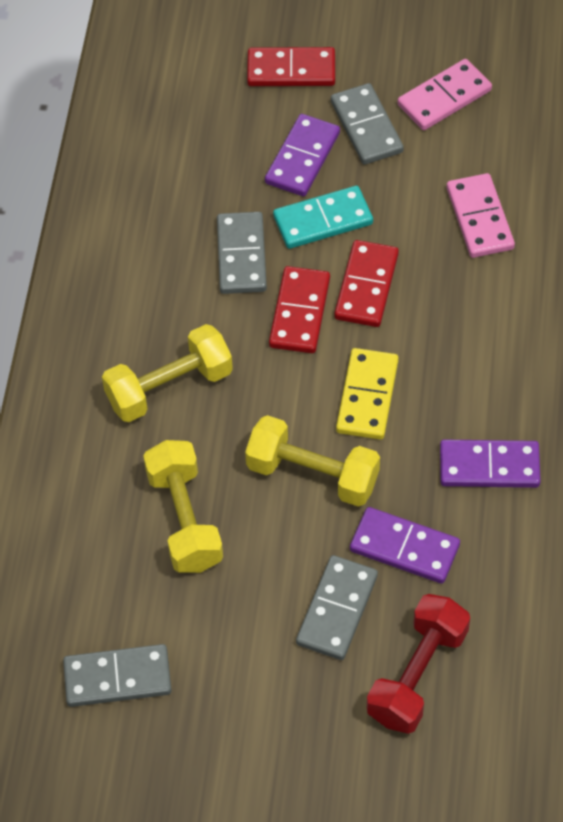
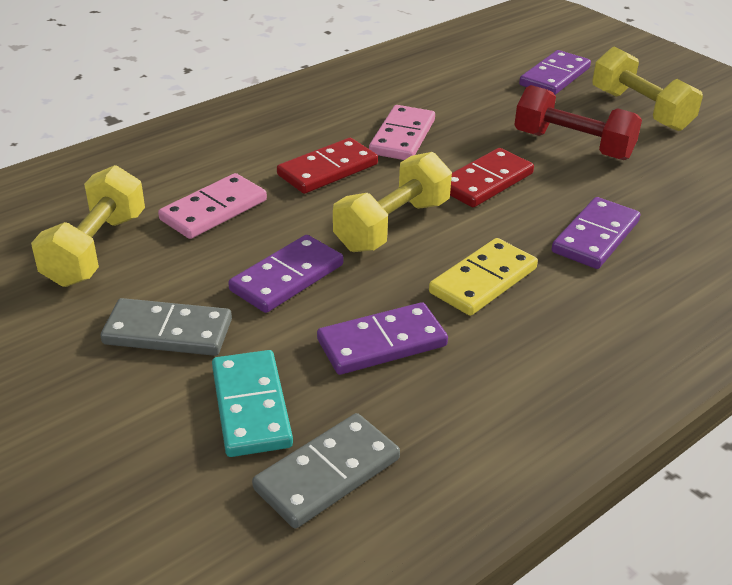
grey domino: [63,644,172,707] [217,212,267,294] [296,555,378,660] [331,83,404,165] = 4 -> [101,298,232,356] [252,413,400,529] = 2
purple domino: [265,114,340,196] [350,507,460,584] [440,440,541,488] = 3 -> [228,235,343,313] [317,302,448,375] [519,50,591,95] [552,197,640,269] = 4
red domino: [247,47,335,86] [269,266,330,353] [334,240,399,327] = 3 -> [277,138,378,194] [450,148,534,207] = 2

